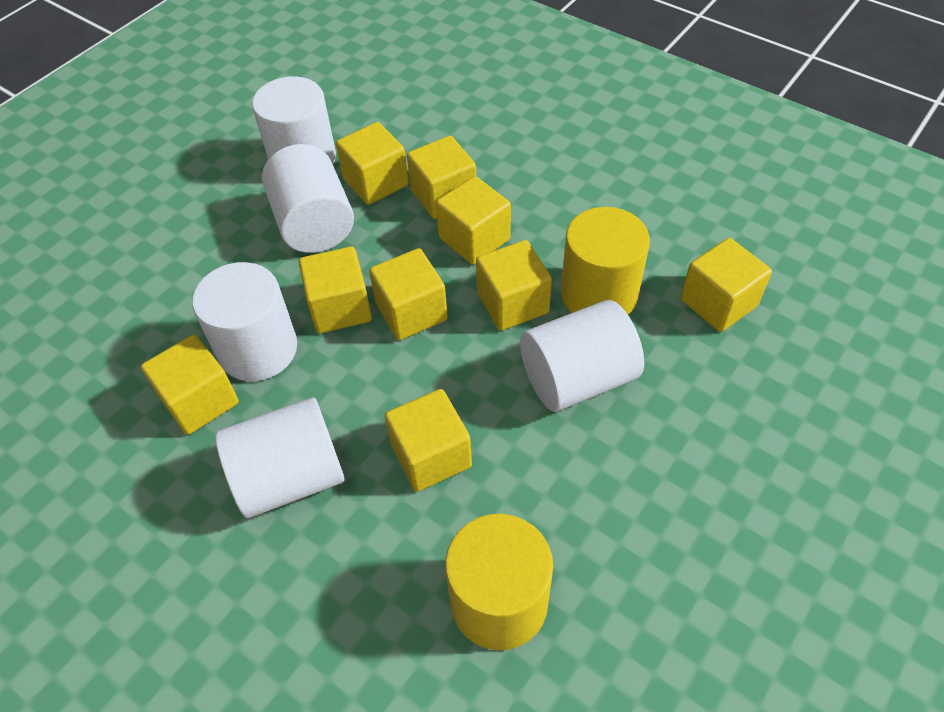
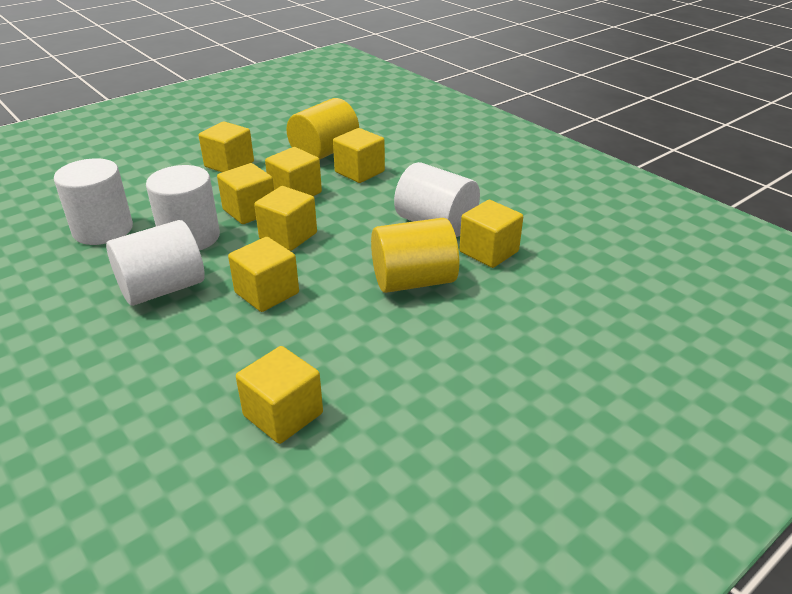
white cylinder: [192,262,297,381] [215,398,345,518] [252,77,336,164] [262,144,354,253] [520,300,644,412] = 5 -> [54,158,133,245] [106,220,205,306] [146,165,220,251] [394,162,480,237] = 4
yellow cube: [141,334,239,435] [299,246,372,333] [336,122,409,205] [369,248,448,340] [384,389,472,492] [407,136,476,219] [436,176,511,265] [476,240,552,331] [680,238,772,332] = 9 -> [199,122,254,172] [217,163,274,224] [228,237,299,312] [236,346,323,444] [254,186,317,251] [265,147,322,196] [333,128,385,183] [459,200,523,268] = 8

